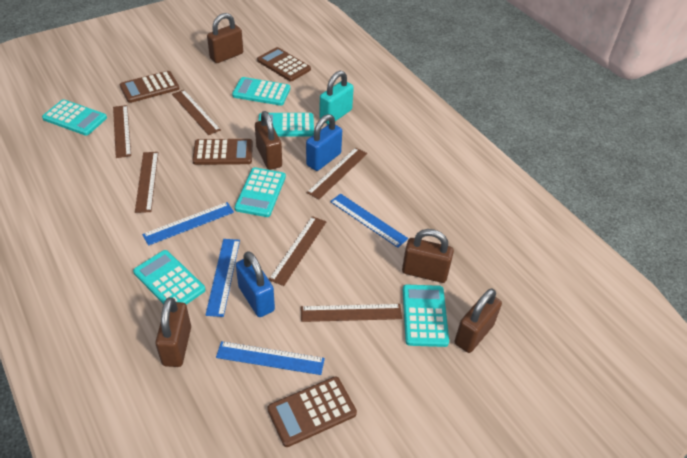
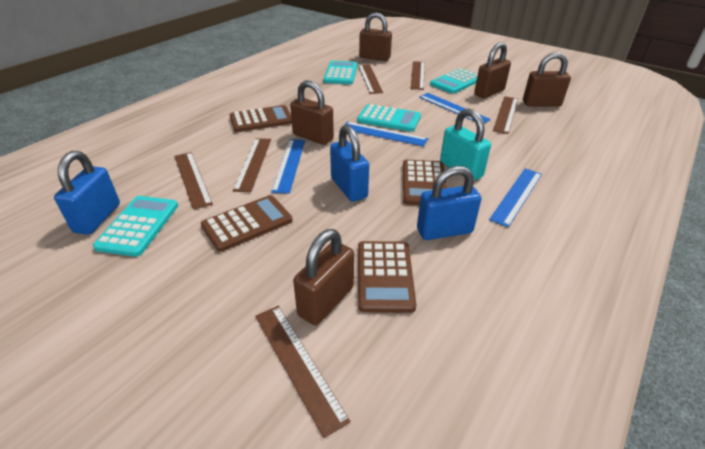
blue padlock: [236,251,275,317] [306,114,342,171] = 2 -> [54,151,120,235] [330,125,369,202] [417,166,481,240] = 3
turquoise calculator: [42,99,107,136] [133,250,205,305] [232,77,290,106] [235,167,286,217] [259,113,314,137] [403,285,449,347] = 6 -> [93,196,178,257] [323,61,357,84] [357,104,421,132] [430,68,478,94] = 4

